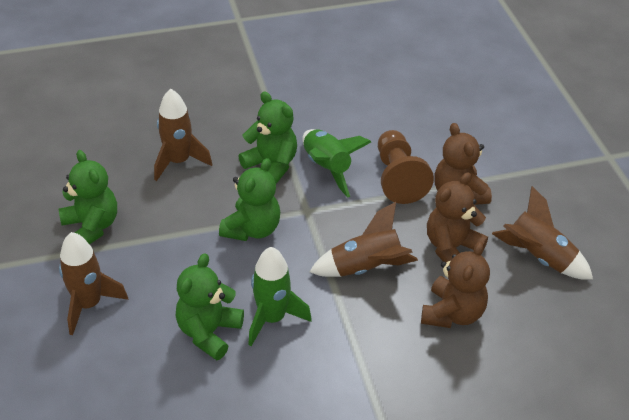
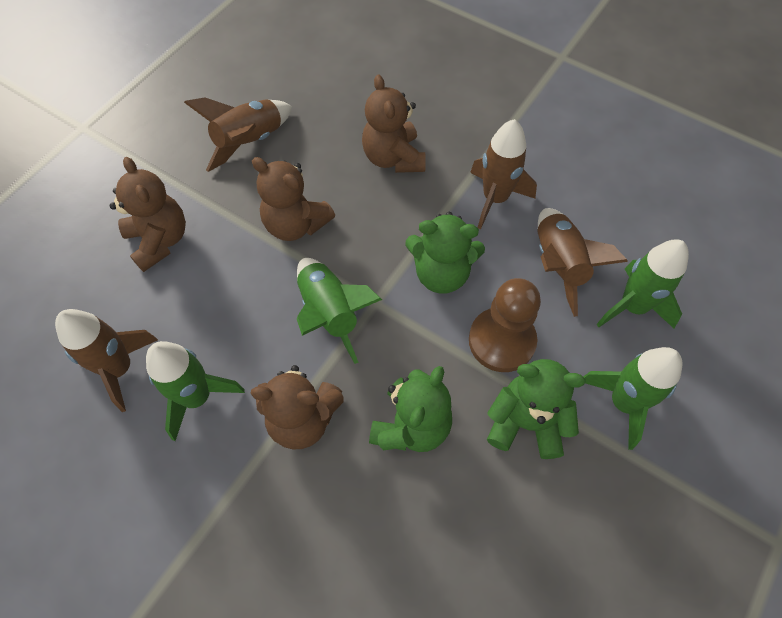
brown teddy bear: [421,242,490,328] [427,172,488,263] [434,123,492,205] = 3 -> [110,157,186,272] [251,365,344,450] [252,157,335,241] [362,74,426,173] = 4
green rocket: [248,247,312,346] [302,129,371,198] = 2 -> [146,341,245,441] [297,258,382,364] [583,347,682,450] [596,239,689,328] = 4
green teddy bear: [58,150,117,244] [176,253,244,360] [219,158,280,241] [238,91,297,184] = 4 -> [369,366,452,452] [405,212,485,294] [487,359,586,459] = 3

